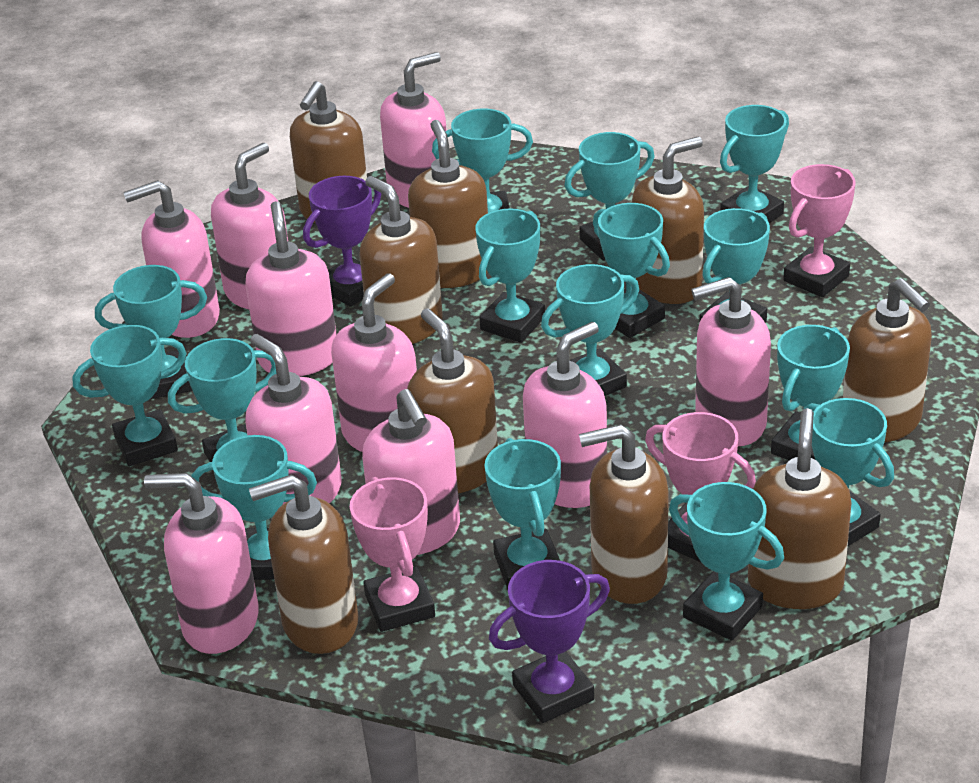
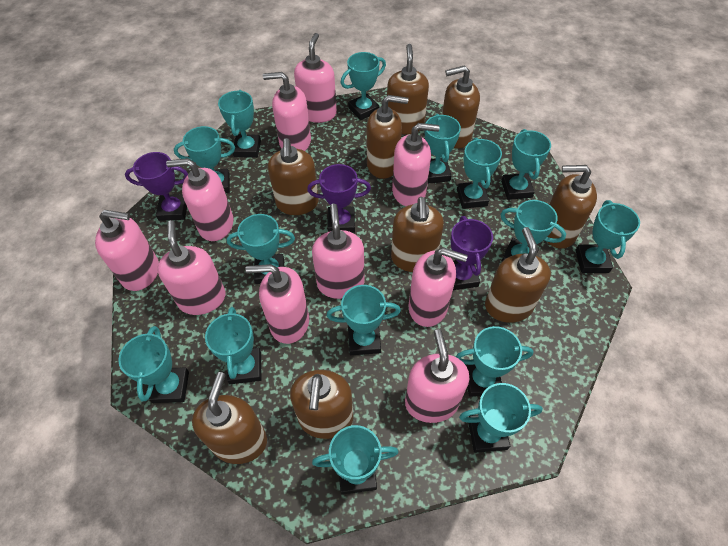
pink trophy: [350,477,435,632] [645,412,756,562] [783,164,855,297] = 3 -> none = 0
purple trophy: [303,176,381,307] [489,560,610,723] = 2 -> [125,152,188,221] [307,164,371,233] [451,216,493,290] = 3

